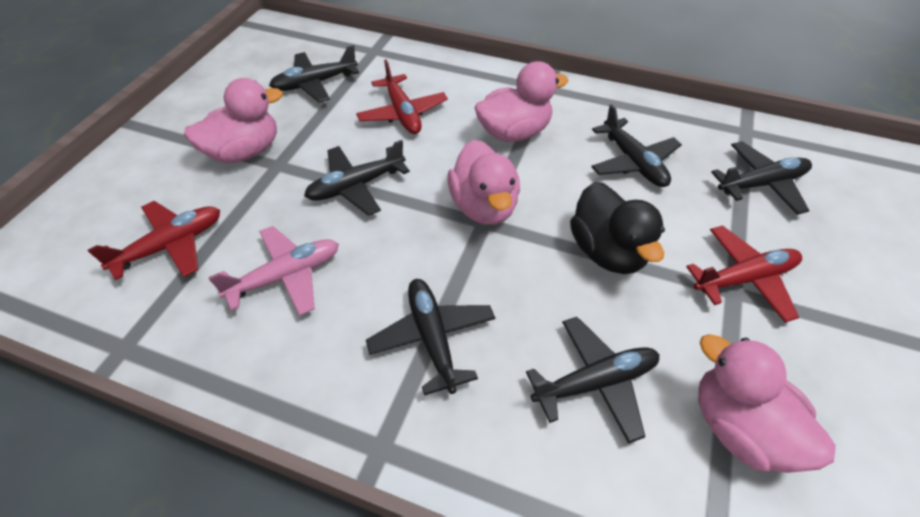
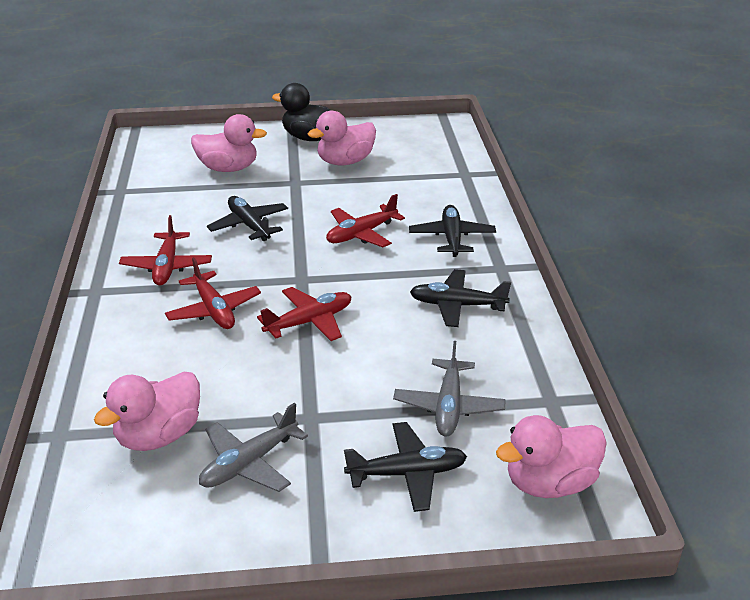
black plane: [269,45,359,102] [304,140,410,216] [366,279,495,395] [526,317,659,444] [591,104,682,187] [711,141,812,215] = 6 -> [207,196,288,241] [344,422,467,512] [409,205,496,257] [410,269,511,327] = 4
grey plane: none = 0 -> [199,403,308,492] [393,341,506,436] = 2
pink plane: [208,226,339,316] = 1 -> none = 0
red plane: [88,201,220,280] [356,59,448,134] [686,225,802,323] = 3 -> [119,215,212,286] [165,257,261,329] [257,287,351,341] [326,194,405,247] = 4

